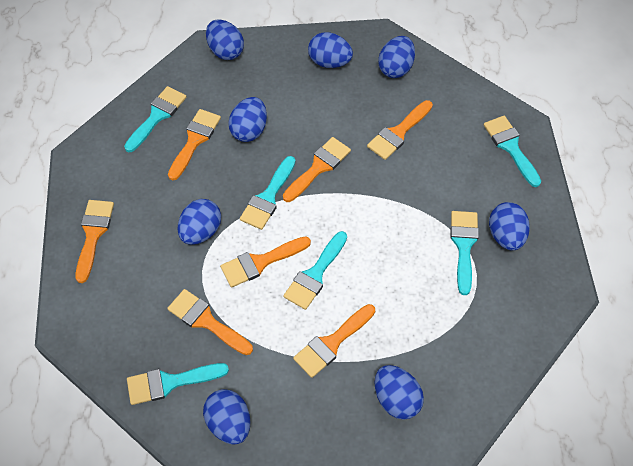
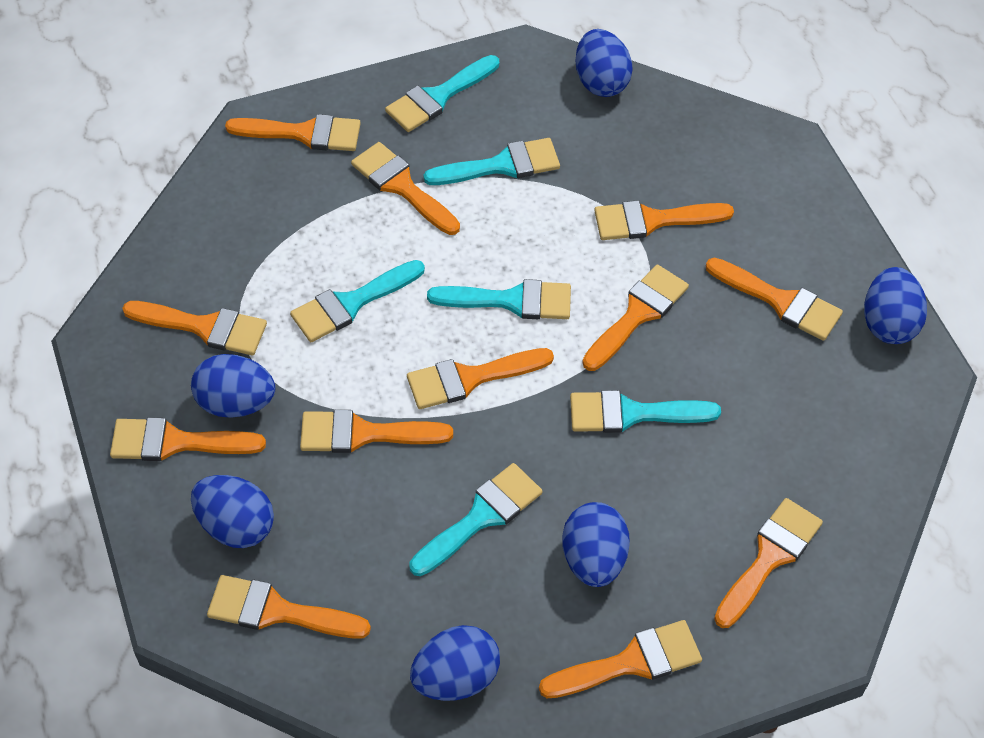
blue egg: [178,199,221,245] [203,389,251,445] [206,20,244,60] [228,97,267,142] [308,32,353,68] [375,365,424,420] [378,36,415,78] [489,202,530,250] = 8 -> [191,354,275,418] [191,475,274,548] [410,625,500,701] [562,502,630,587] [575,29,633,97] [864,267,927,344] = 6
orange brush: [75,200,114,283] [167,289,253,355] [168,109,221,180] [220,236,311,288] [283,137,351,202] [293,304,375,378] [367,100,433,160] = 7 -> [110,417,266,461] [122,301,267,355] [207,575,371,639] [225,114,361,151] [300,410,453,453] [351,142,460,235] [407,348,554,409] [539,620,702,698] [582,264,689,371] [594,200,734,240] [706,258,843,341] [714,498,823,628] = 12

